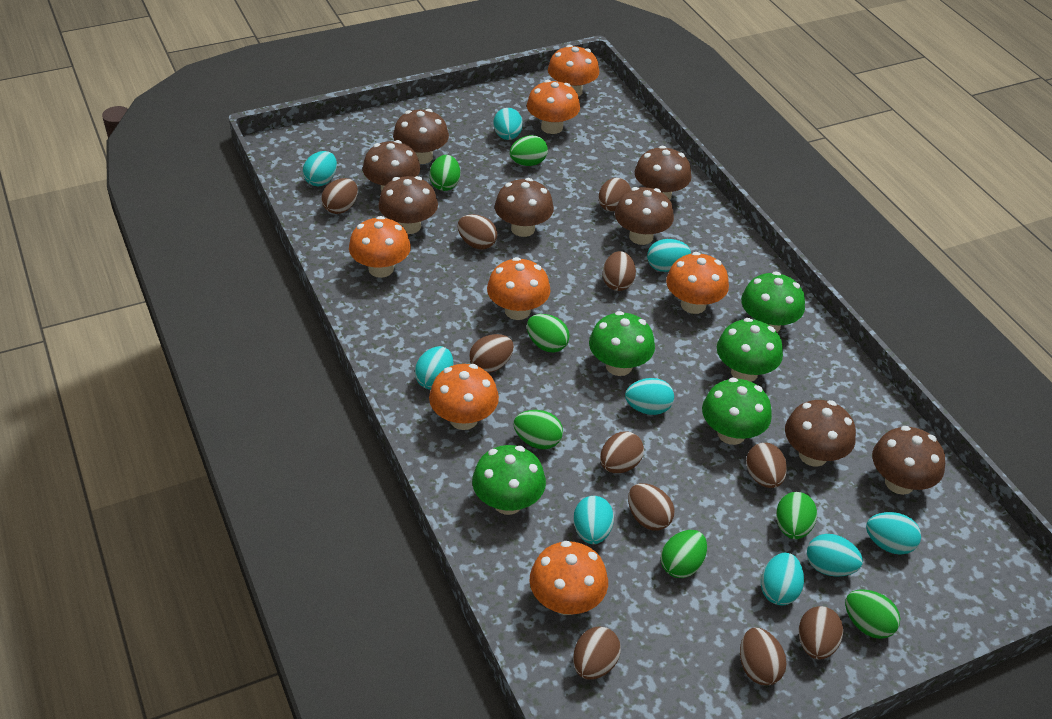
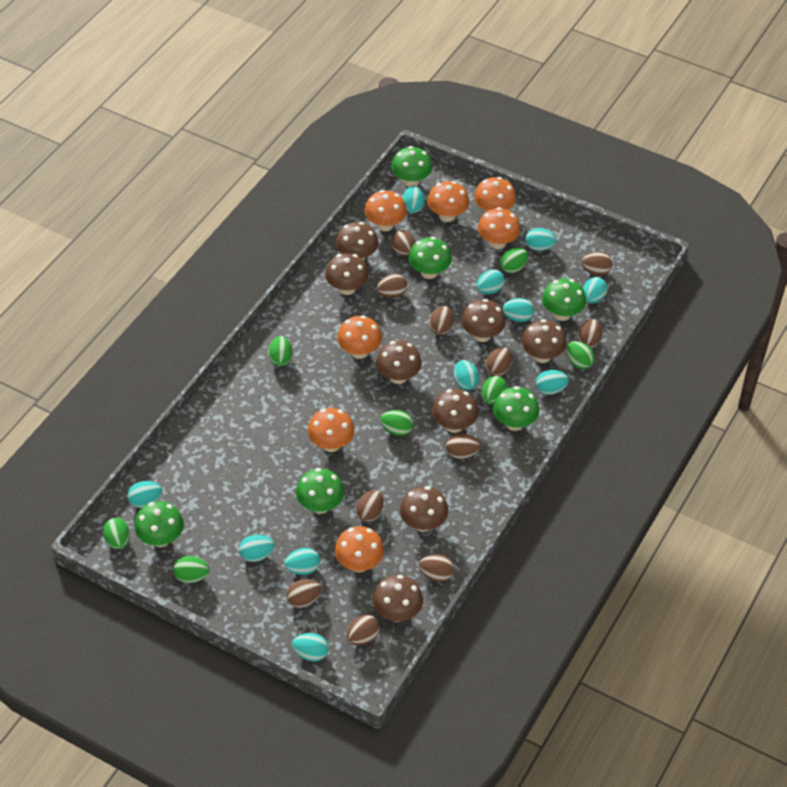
green mushroom: [472,445,546,515] [589,311,655,376] [702,378,772,445] [717,318,783,382] [741,271,805,332] = 5 -> [134,501,184,547] [296,468,344,514] [391,146,433,187] [408,237,452,279] [493,386,539,431] [542,279,586,321] = 6
turquoise egg: [303,151,337,186] [415,346,454,390] [493,108,523,140] [574,496,614,544] [625,378,674,415] [647,239,691,272] [761,553,804,606] [807,534,863,577] [866,512,921,555] = 9 -> [127,481,162,508] [239,535,275,562] [285,548,320,575] [292,633,329,661] [402,186,425,213] [454,360,480,390] [476,269,505,294] [502,298,534,322] [526,228,557,251] [536,370,569,395] [583,277,607,303] = 11

